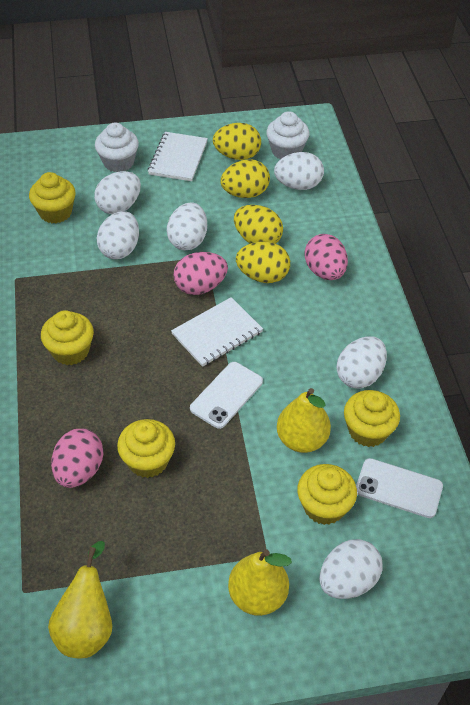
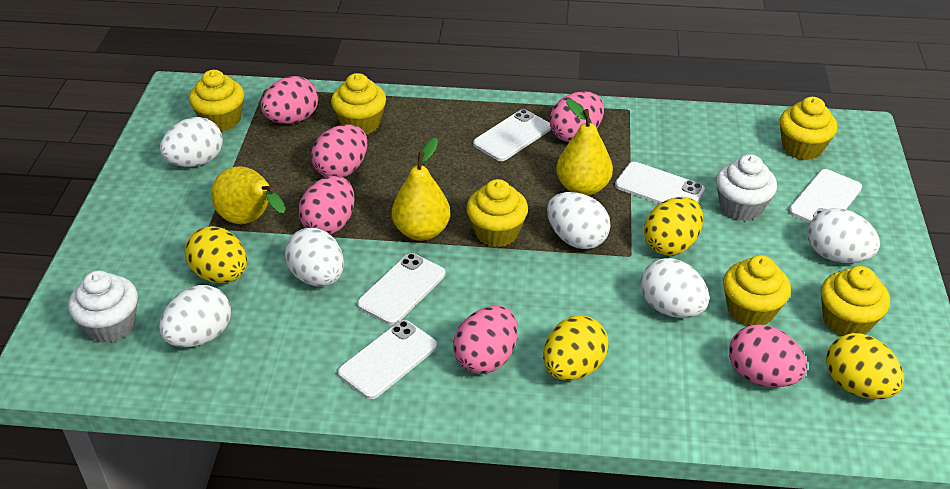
pink egg: [51,428,104,488] [173,252,228,295] [304,234,348,280] = 3 -> [261,76,318,124] [299,176,355,235] [311,124,368,178] [453,306,518,374] [550,91,604,142] [729,324,808,387] = 6
white notebook: [148,132,208,181] [171,297,263,367] = 2 -> none = 0
white phone: [190,362,263,429] [356,458,443,518] = 2 -> [338,320,437,399] [357,253,445,325] [473,109,551,161] [615,162,705,204] [789,169,862,223] = 5
yellow cupcake: [29,172,76,223] [41,310,94,365] [117,419,175,478] [297,464,357,525] [344,390,400,447] = 5 -> [189,70,244,131] [331,73,386,134] [466,179,528,247] [723,255,791,326] [780,97,838,160] [821,266,890,336] = 6

